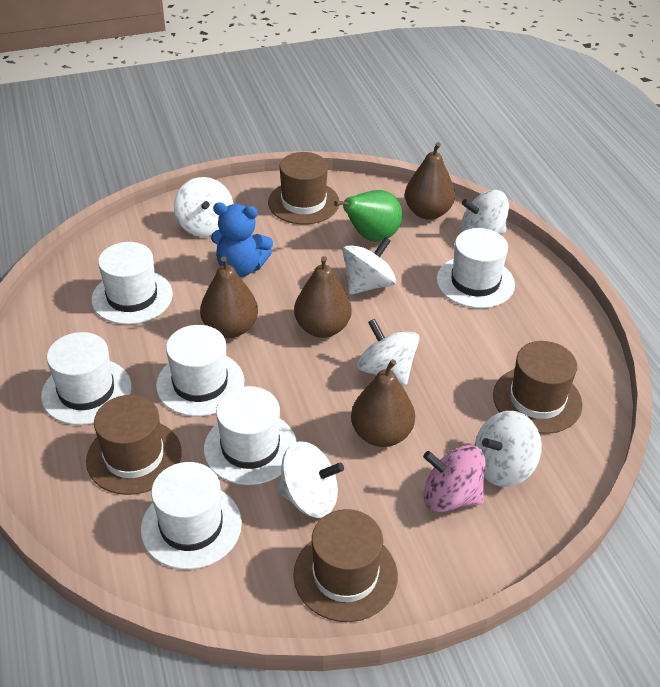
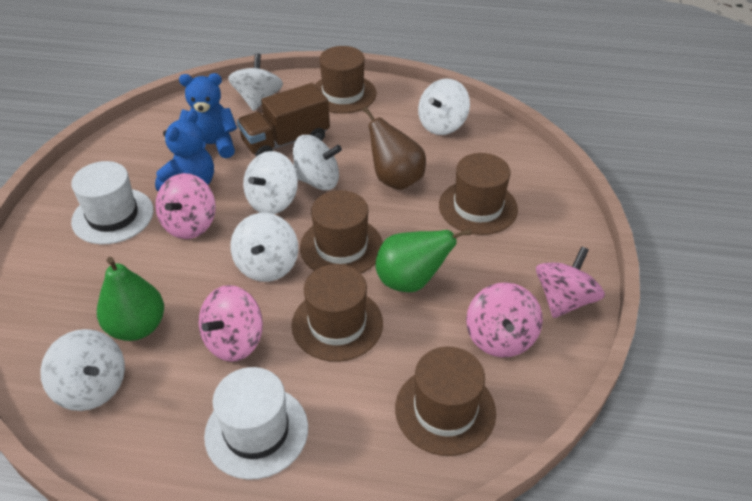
blue teddy bear: [211,202,273,277] = 1 -> [155,110,214,191] [179,73,237,158] = 2
brown hat: [86,395,182,495] [268,152,339,224] [293,509,398,622] [493,341,582,434] = 4 -> [292,264,383,362] [300,190,383,273] [315,46,376,114] [395,347,496,456] [439,153,518,235] = 5
brown pear: [200,256,258,338] [294,256,352,338] [351,359,415,447] [405,142,455,220] = 4 -> [363,107,426,190] = 1
brown truck: none = 0 -> [237,83,330,157] = 1
green pear: [334,190,402,242] = 1 -> [97,257,164,341] [376,229,471,292] = 2
pink spinning top: [423,445,486,512] = 1 -> [155,173,216,239] [199,285,263,362] [466,282,543,357] [536,246,605,318] = 4
white hat: [41,332,131,425] [91,242,173,325] [141,462,242,570] [156,325,244,416] [204,386,297,485] [436,228,515,308] = 6 -> [71,161,154,244] [204,367,308,480] = 2

